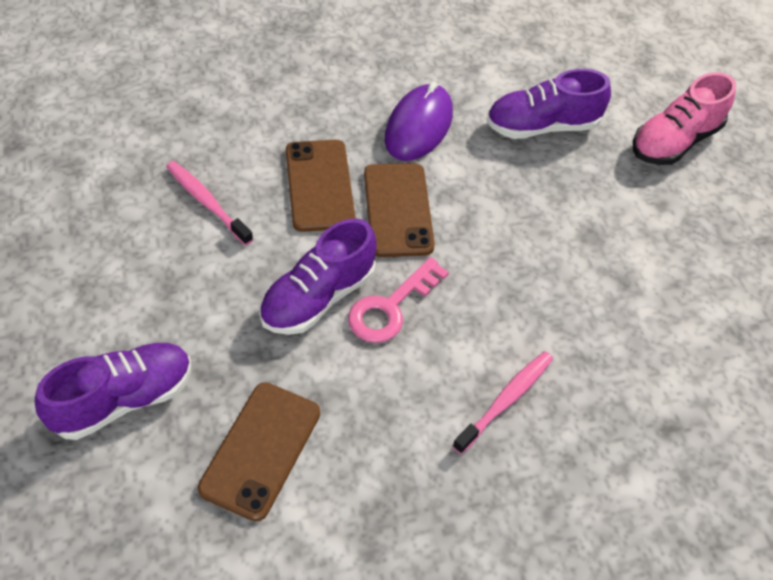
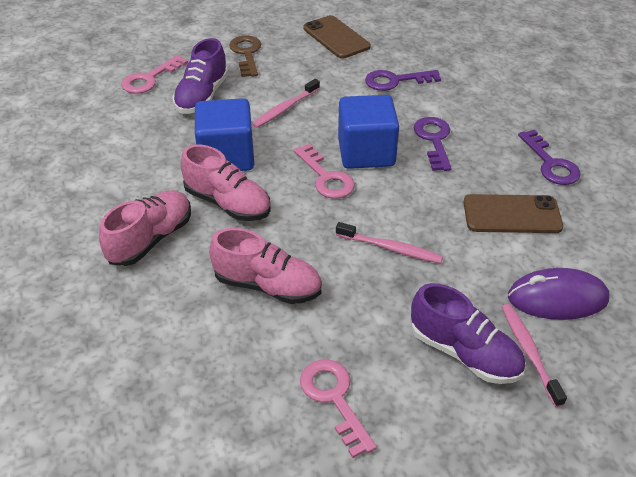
blue cube: none = 0 -> [195,98,254,171] [338,95,399,169] = 2
brown key: none = 0 -> [229,35,261,77] = 1
brown phone: [198,382,320,522] [286,140,355,232] [364,163,435,257] = 3 -> [303,15,371,59] [463,194,563,233] = 2
pink key: [348,257,449,343] = 1 -> [121,55,188,94] [293,143,355,199] [300,359,377,458] = 3
pink shoe: [633,72,736,165] = 1 -> [99,190,191,266] [181,145,271,221] [209,228,322,304] = 3
pink toothbrush: [166,161,253,246] [453,351,553,454] = 2 -> [252,79,320,128] [336,222,443,263] [502,304,567,407] = 3
purple key: none = 0 -> [365,70,441,91] [414,117,452,171] [518,130,580,185] = 3
purple shoe: [35,343,191,440] [259,218,377,335] [486,69,611,139] = 3 -> [173,38,228,114] [411,283,525,384] = 2

